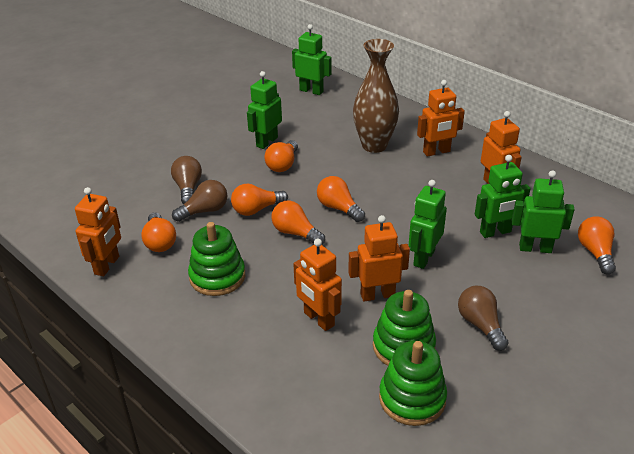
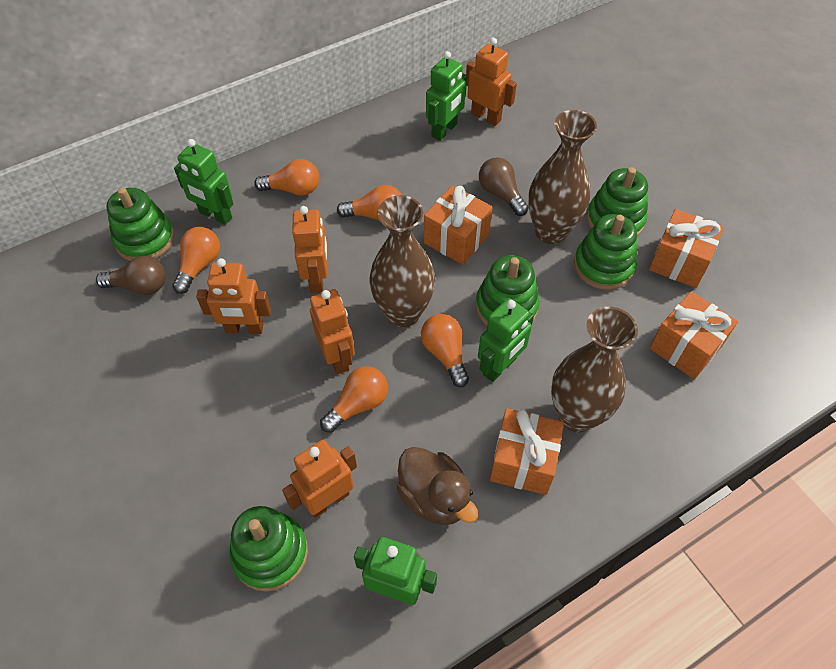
brown duck: none = 0 -> [397,447,478,525] = 1
brown light bulb: [171,156,202,204] [172,180,227,222] [458,286,509,351] = 3 -> [96,256,166,295] [479,157,529,216] = 2
brown vase: [353,39,399,153] = 1 -> [369,195,435,327] [528,110,597,244] [551,307,638,433] = 3
green robot: [247,71,282,149] [292,24,332,95] [409,180,447,269] [475,155,531,238] [512,170,575,253] = 5 -> [174,139,233,225] [354,537,437,605] [426,51,467,141] [478,298,534,382] = 4
green stacking toy: [188,222,245,296] [373,290,436,366] [379,341,447,426] = 3 -> [107,187,174,261] [229,506,308,592] [476,255,540,325] [574,214,637,290] [587,167,648,236] = 5
orange gift: none = 0 -> [424,186,493,265] [490,408,564,495] [649,209,724,288] [650,291,738,379] = 4
orange light bulb: [141,212,176,252] [231,184,288,216] [264,140,298,172] [271,201,325,244] [317,176,365,222] [578,216,616,275] = 6 -> [172,227,220,294] [254,159,319,196] [320,366,388,433] [337,185,402,221] [421,314,469,387] = 5

